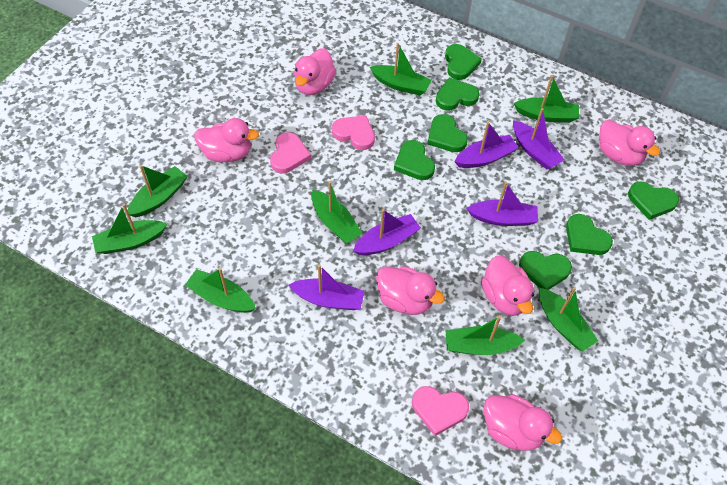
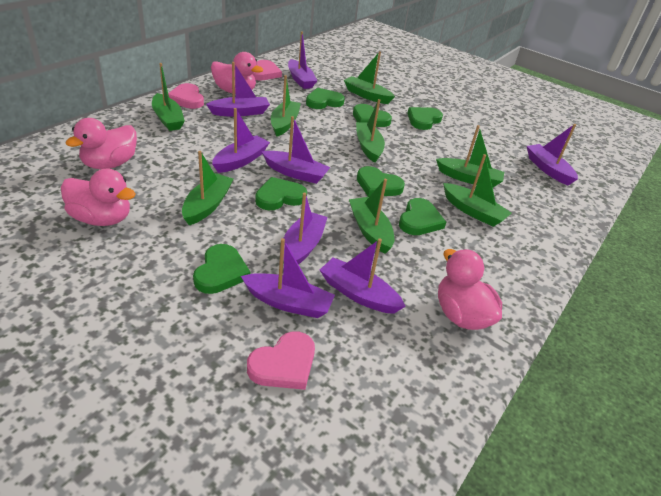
pink duck: [194,118,259,162] [294,48,336,95] [376,266,445,315] [481,256,534,316] [484,394,562,451] [599,119,660,166] = 6 -> [61,169,136,226] [65,118,137,169] [211,52,263,93] [438,249,502,330] = 4
purple boat: [288,265,365,310] [353,209,421,255] [454,122,519,168] [466,182,538,226] [513,108,565,169] = 5 -> [206,62,270,117] [212,108,270,173] [241,238,335,318] [262,116,330,184] [283,193,328,265] [288,31,318,89] [320,238,406,314] [527,124,578,185] = 8

